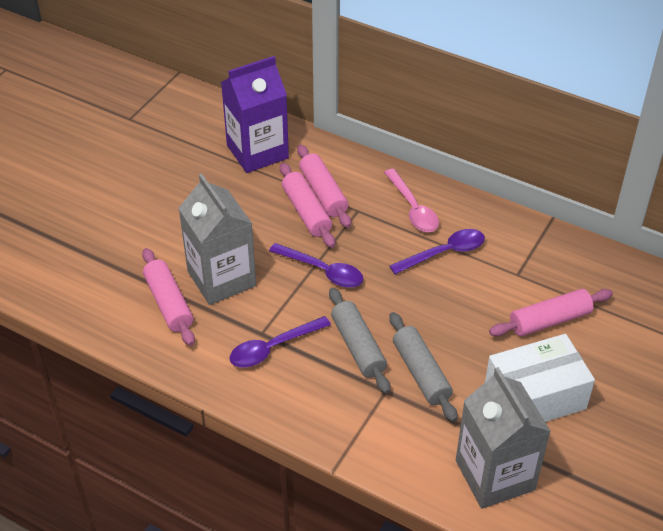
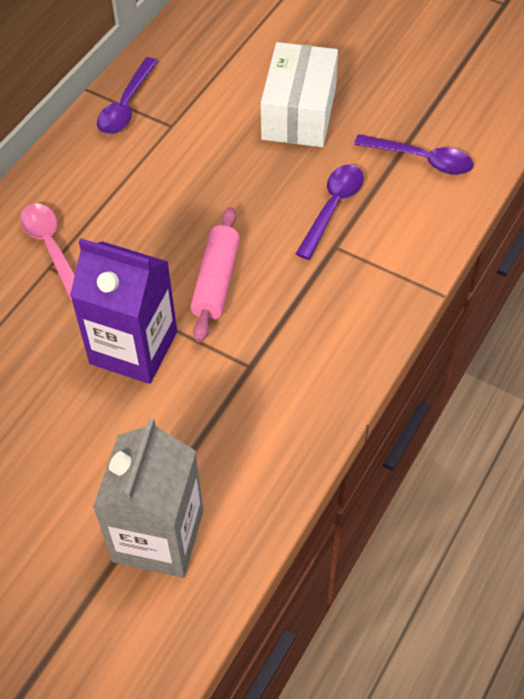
grey carton: [178,174,256,305] [456,367,551,509] = 2 -> [93,418,203,578] = 1
grey rolling pin: [329,288,390,394] [389,312,457,422] = 2 -> none = 0
pink rolling pin: [142,248,195,346] [280,163,335,248] [297,145,351,228] [489,289,613,336] = 4 -> [191,207,240,342] = 1

